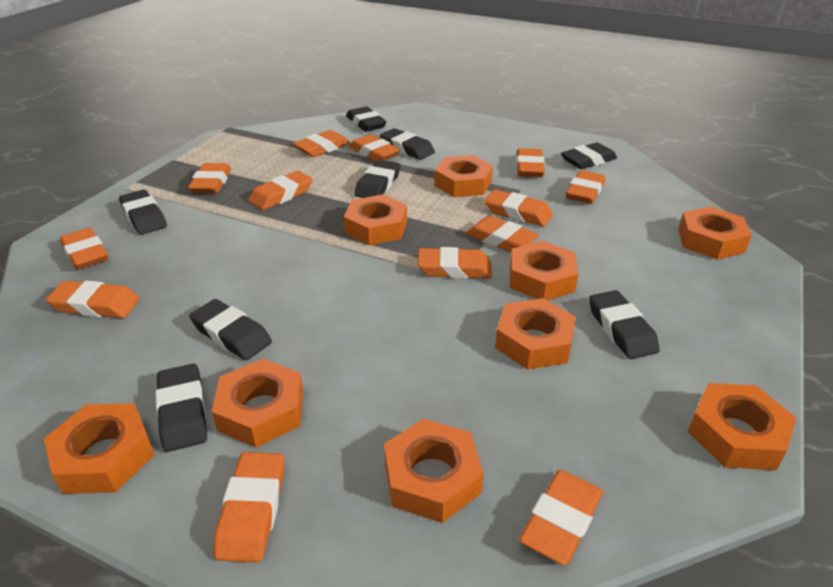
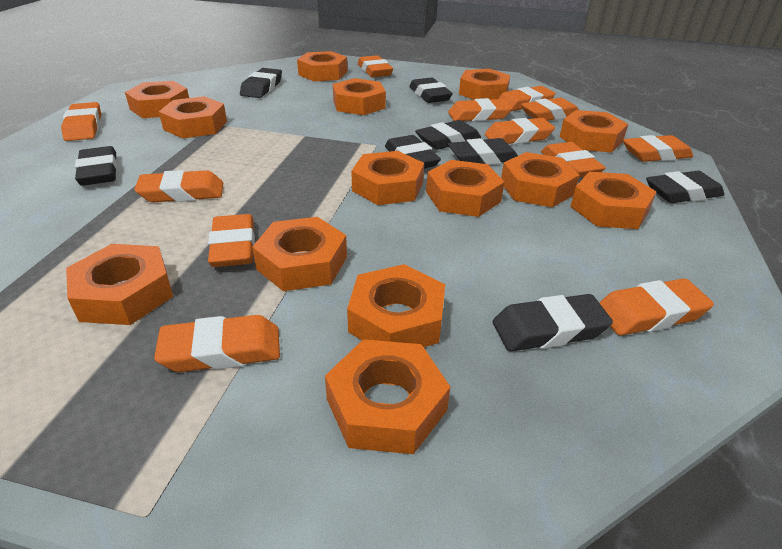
orange eraser: [46,281,140,318] [60,228,108,270] [188,163,231,194] [214,452,285,563] [249,171,313,210] [293,130,350,157] [349,134,400,162] [417,247,492,279] [466,216,539,252] [484,189,553,226] [516,148,545,177] [519,470,603,565] [566,170,605,204] = 13 -> [61,102,101,141] [134,170,223,202] [154,315,280,372] [208,214,255,267] [358,55,393,77] [448,98,513,121] [485,118,555,144] [498,86,556,111] [521,98,579,121] [541,142,606,178] [599,278,714,336] [623,135,693,162] = 12
orange nut: [44,403,155,494] [211,359,303,448] [344,194,407,245] [384,419,483,523] [434,155,493,197] [495,298,576,370] [510,241,578,300] [678,206,752,260] [688,383,796,470] = 9 -> [66,244,173,325] [125,81,189,118] [159,96,227,138] [252,217,347,291] [297,51,347,82] [325,339,450,454] [333,78,386,115] [347,264,445,347] [351,151,424,205] [426,160,505,217] [459,69,510,100] [501,152,580,207] [560,110,628,153] [570,172,657,229] = 14

